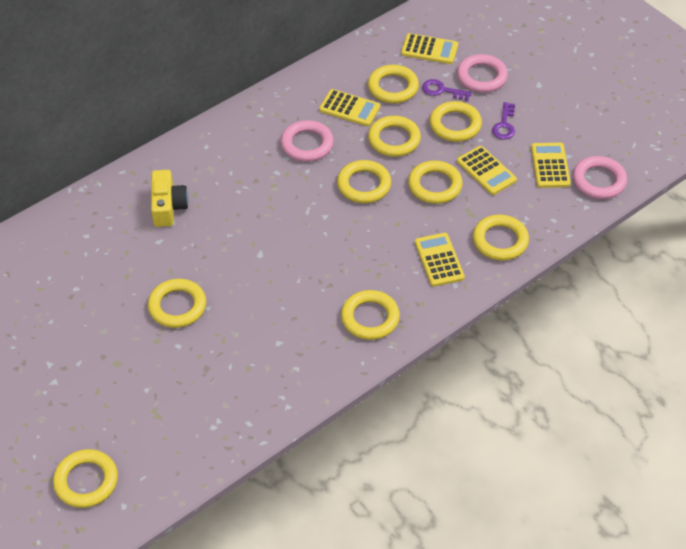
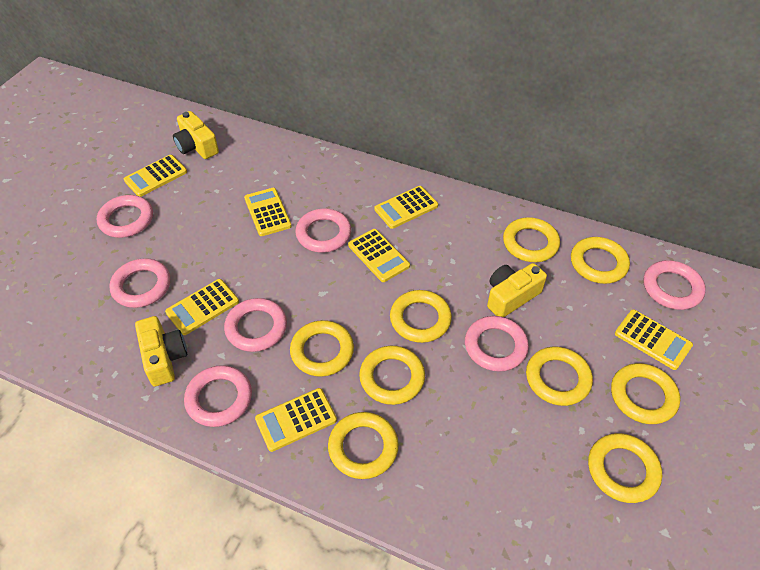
pink ring: [281,120,334,162] [457,54,508,93] [573,156,627,199] = 3 -> [97,195,153,238] [109,258,171,308] [184,365,252,427] [224,298,287,352] [295,209,351,253] [465,316,529,372] [644,260,706,310] = 7
purple key: [422,79,472,101] [492,102,515,139] = 2 -> none = 0
yellow calculator: [319,89,381,126] [401,33,458,64] [415,233,465,287] [457,146,517,195] [531,143,571,188] = 5 -> [124,155,187,197] [165,279,239,335] [244,188,292,236] [255,388,337,452] [348,229,410,282] [374,186,438,229] [615,309,693,370] = 7
yellow camera: [151,170,189,227] = 1 -> [135,316,187,387] [173,111,219,159] [487,263,547,317] = 3

